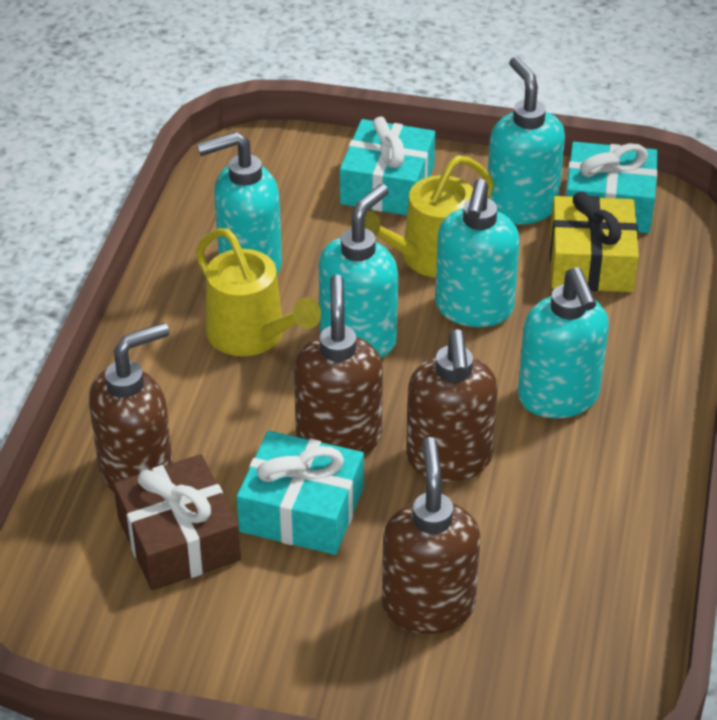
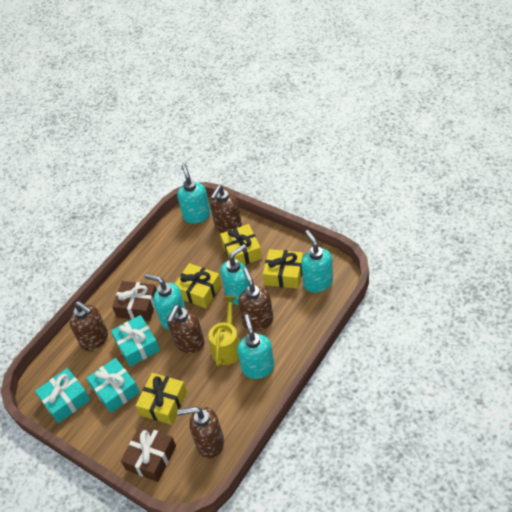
brown gift: [113,454,241,590] = 1 -> [112,281,157,321] [121,425,176,482] = 2
brown soap dispenser: [89,323,173,492] [294,274,383,455] [382,437,480,634] [406,329,498,481] = 4 -> [70,301,108,351] [167,305,205,353] [177,406,224,458] [210,185,242,233] [238,268,273,331] = 5
yellow gift: [550,192,639,292] = 1 -> [135,373,187,425] [175,263,222,308] [220,224,262,265] [263,249,303,289] = 4
yellow watering can: [196,228,321,356] [365,155,494,278] = 2 -> [208,296,240,366] = 1

